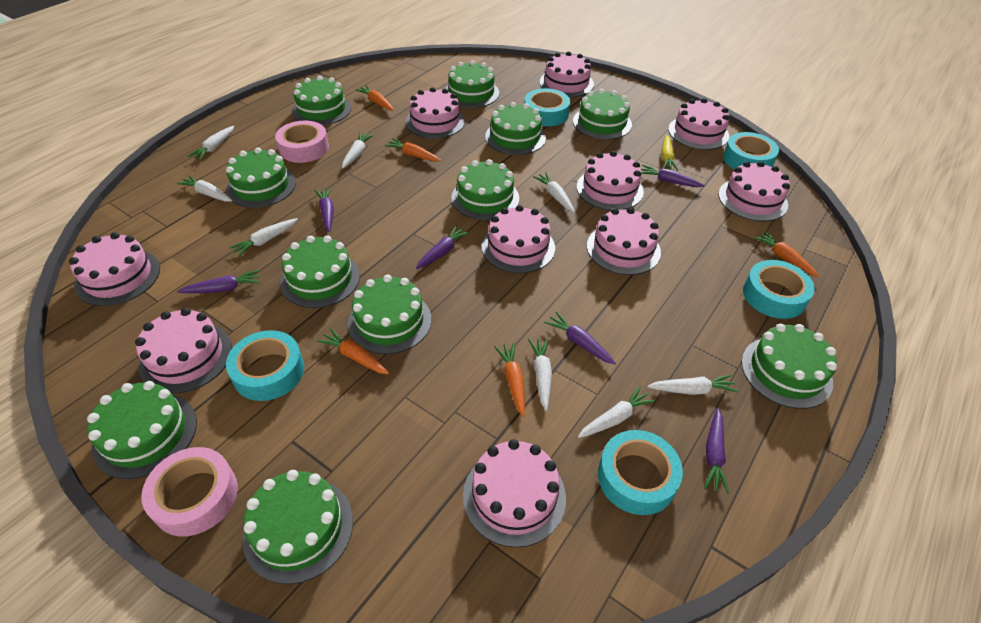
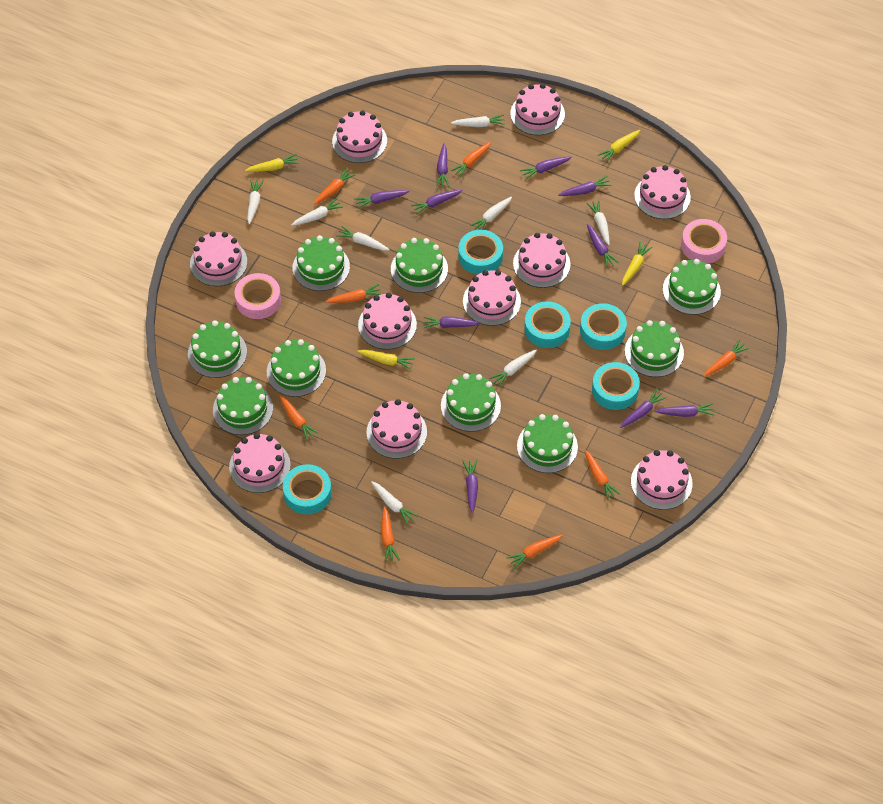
green cake: [87,381,197,479] [226,147,296,208] [242,470,353,584] [280,236,360,308] [292,76,351,125] [348,275,431,354] [445,60,499,108] [451,159,519,220] [485,102,546,155] [573,89,632,140] [741,324,837,409] = 11 -> [188,320,247,378] [213,377,273,435] [267,339,326,397] [293,235,350,291] [391,238,448,293] [441,373,501,432] [517,414,578,473] [625,320,684,377] [663,259,721,315] = 9
orange carrot: [317,328,389,375] [356,85,394,111] [385,138,441,162] [494,343,525,417] [753,231,819,277] = 5 -> [279,396,319,441] [314,168,356,205] [326,284,381,303] [381,507,400,562] [451,142,491,178] [507,535,563,569] [585,450,621,500] [704,339,749,377] = 8
purple carrot: [177,270,260,293] [314,187,334,232] [416,225,470,269] [544,312,616,364] [641,165,705,187] [704,408,729,494] = 6 -> [354,190,409,209] [411,189,463,215] [423,317,481,328] [436,143,449,187] [463,460,478,514] [520,156,572,180] [558,176,612,196] [587,224,619,268] [620,389,667,428] [655,403,715,417] = 10
yellow carrot: [661,135,679,171] = 1 -> [245,154,300,172] [357,350,415,370] [598,130,640,163] [622,242,652,286] = 4

